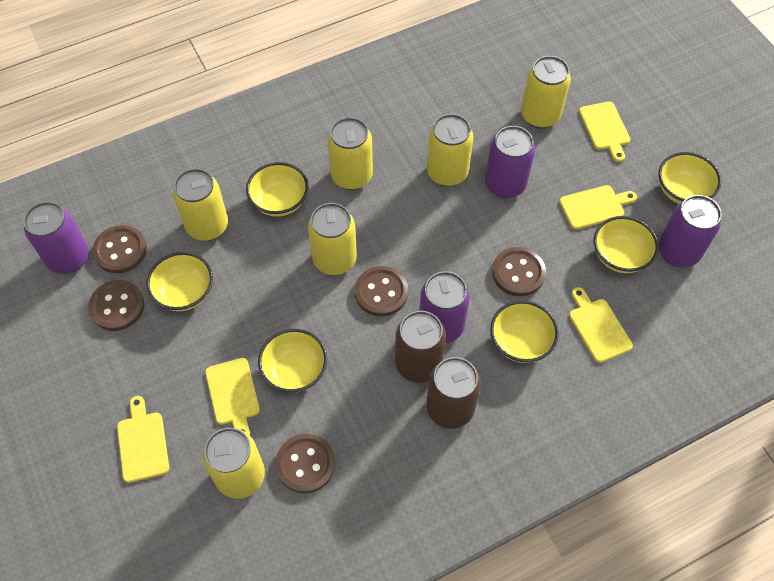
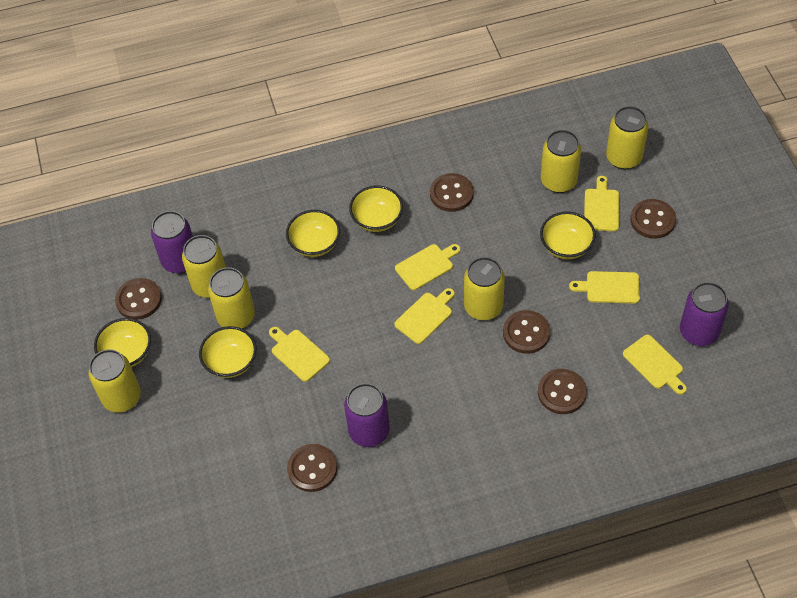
brown button: [88,280,144,331] [92,225,147,273] [276,434,335,493] [355,266,408,316] [492,247,546,296] = 5 -> [115,278,162,320] [287,444,337,492] [430,173,474,212] [503,310,550,354] [538,369,587,414] [631,199,676,239] = 6
brown can: [395,311,446,383] [427,357,481,429] = 2 -> none = 0
purple can: [24,201,89,274] [419,271,470,343] [485,126,535,199] [659,195,722,267] = 4 -> [151,211,193,274] [344,383,390,447] [680,282,729,346] = 3
yellow bowl: [146,252,213,311] [246,162,309,217] [258,329,327,393] [490,301,559,363] [594,216,659,273] [659,152,721,204] = 6 -> [94,318,151,367] [199,326,256,378] [286,210,340,257] [349,185,403,232] [540,212,596,259] = 5
yellow cutting board: [117,396,169,483] [205,358,260,435] [559,185,637,230] [569,287,633,363] [579,101,630,162] = 5 -> [269,327,330,382] [394,288,455,344] [395,244,460,290] [569,271,640,304] [584,176,619,231] [623,335,687,395] = 6

